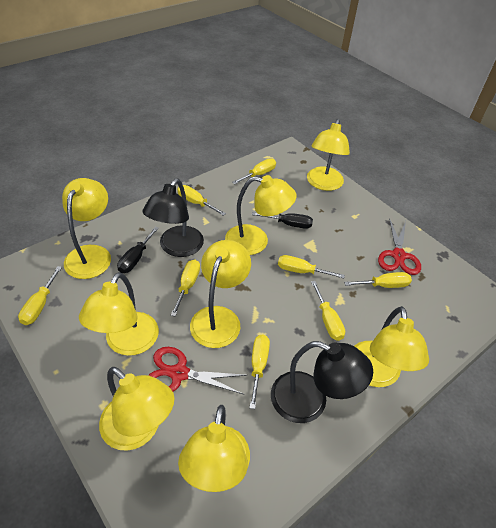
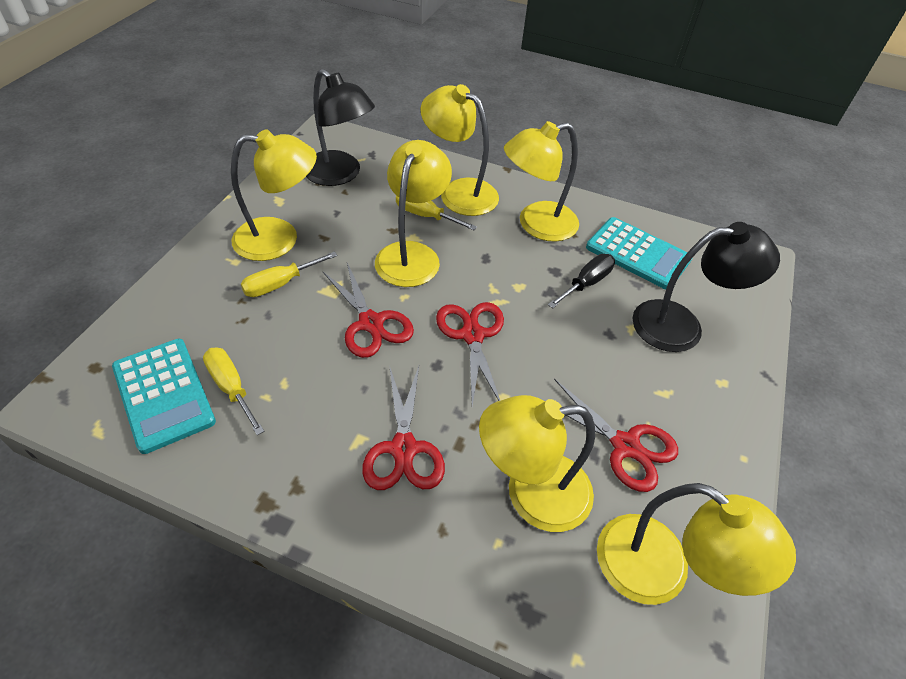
black screwdriver: [117,227,159,273] [252,212,313,229] = 2 -> [548,254,615,308] = 1
red scissors: [148,347,247,394] [378,218,421,275] = 2 -> [323,263,414,358] [362,365,445,490] [436,302,504,406] [554,378,678,492] = 4
turquoise calculator: none = 0 -> [112,339,216,454] [586,217,692,290] = 2
yellow lamp: [62,178,111,279] [79,272,159,356] [99,367,175,451] [178,405,250,492] [190,240,251,348] [225,175,297,255] [307,119,350,191] [354,306,429,387] = 8 -> [231,129,317,261] [375,140,452,287] [421,84,499,216] [479,395,595,532] [504,121,579,242] [597,483,796,605] = 6
yellow screwdriver: [18,266,62,325] [171,260,200,316] [177,185,226,216] [232,158,276,184] [250,335,270,409] [278,255,345,278] [311,281,345,341] [344,272,412,288] = 8 -> [203,347,265,435] [241,251,338,297] [396,196,477,230] = 3

